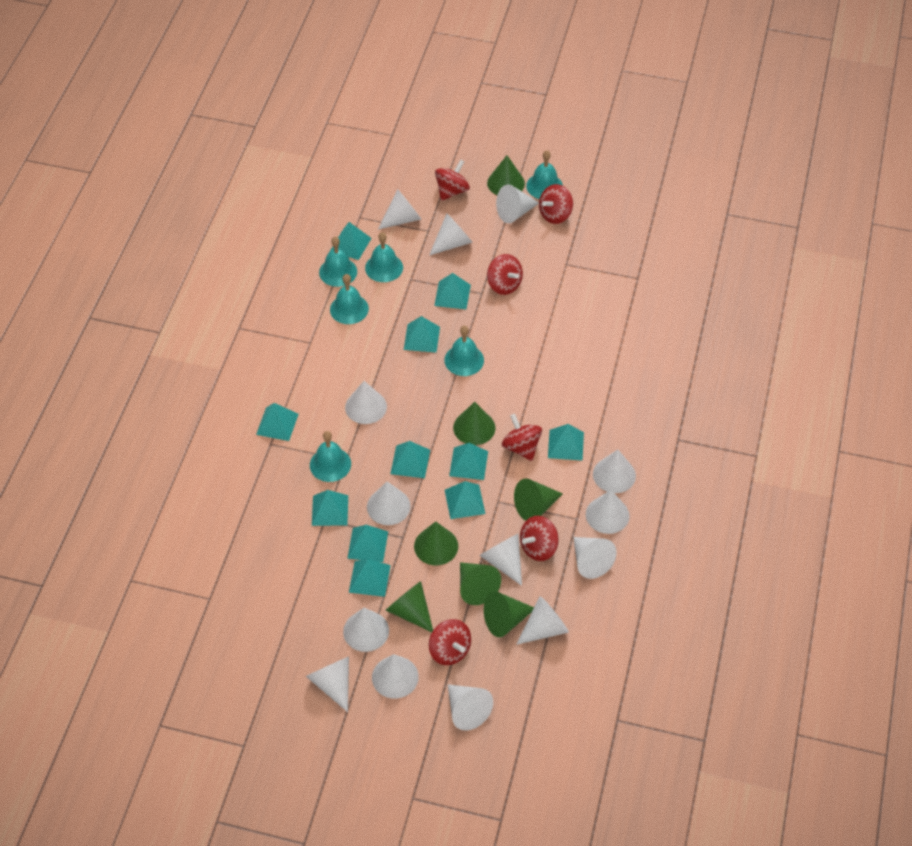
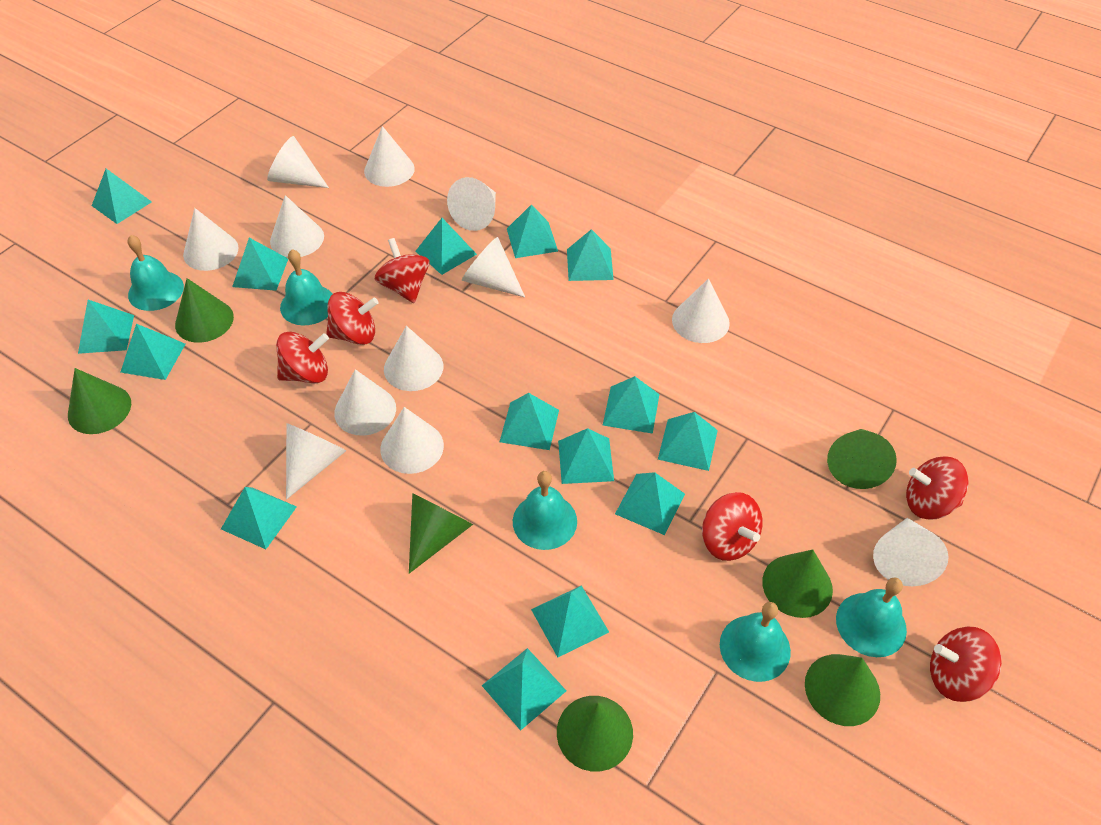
turquoise bell: [310,431,351,482] [319,237,357,287] [330,274,369,324] [365,232,403,282] [444,326,484,376] [526,150,563,199] = 6 -> [127,235,184,311] [280,249,332,325] [513,471,577,550] [720,602,791,682] [836,577,907,657] = 5
turquoise pyramid: [256,403,299,441] [312,490,348,526] [330,222,372,260] [347,525,388,562] [349,559,391,597] [390,441,430,478] [404,316,440,353] [434,273,471,309] [445,481,485,519] [449,443,488,480] [548,424,584,461] = 11 -> [78,300,134,354] [92,169,152,224] [120,324,185,380] [221,487,297,549] [232,238,288,291] [416,218,477,275] [482,648,566,731] [500,393,559,450] [507,204,558,258] [531,585,609,657] [558,428,614,484] [567,229,614,281] [603,376,659,434] [615,472,685,535] [658,412,718,471] = 15
white cone: [306,657,349,712] [343,608,389,652] [345,381,387,424] [367,481,411,525] [372,654,419,699] [378,189,421,230] [429,213,473,256] [448,684,493,731] [479,534,522,586] [496,184,539,223] [516,596,569,645] [573,537,617,579] [586,490,630,534] [593,450,636,493] = 14 -> [183,208,239,271] [267,136,329,188] [270,195,324,257] [286,423,347,500] [334,369,396,436] [364,126,415,187] [380,407,444,474] [384,326,443,391] [447,177,496,231] [462,237,525,297] [672,279,730,343] [873,518,949,586] = 12

